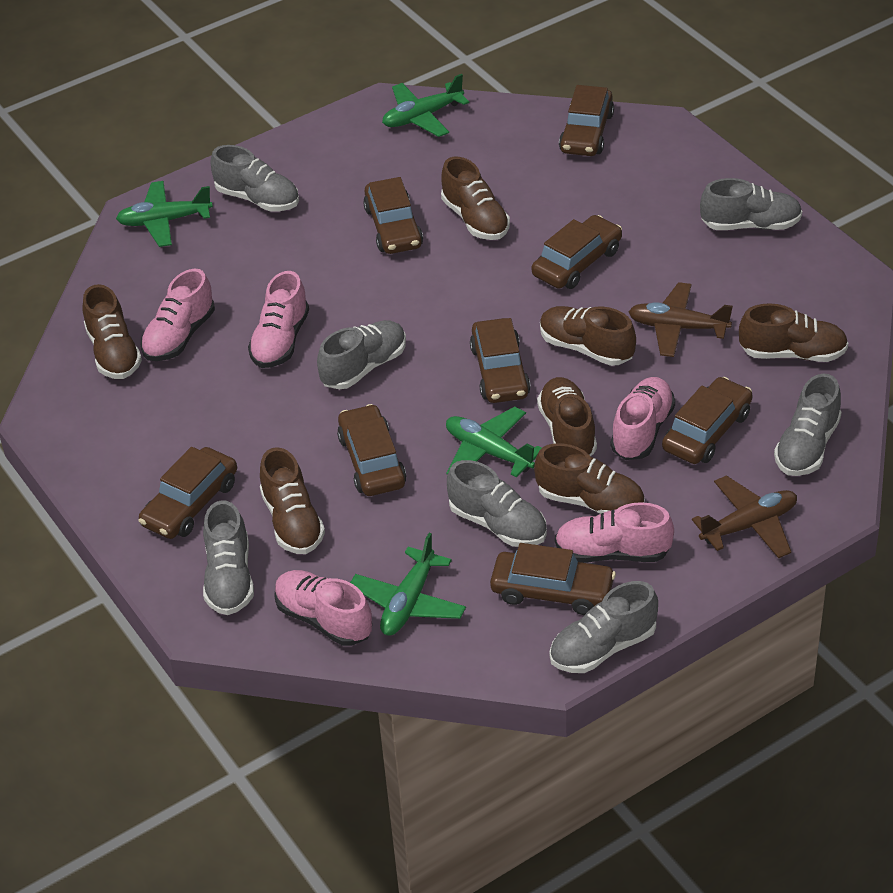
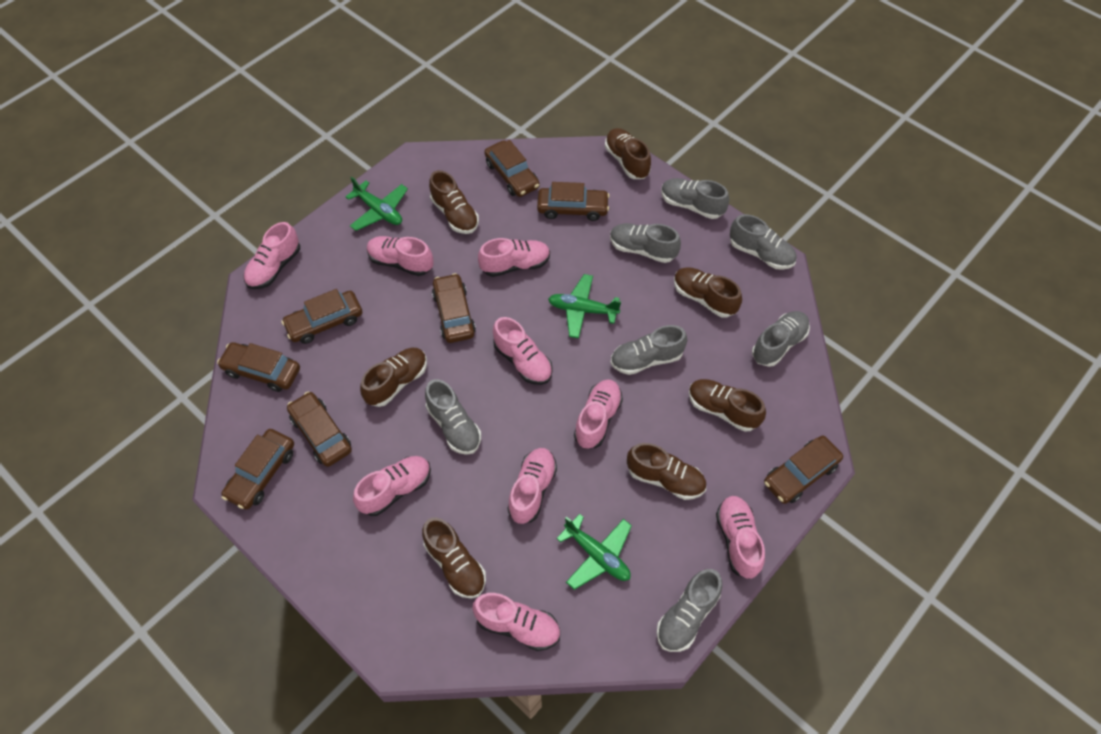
brown plane: [628,282,733,357] [692,475,797,558] = 2 -> none = 0
green plane: [116,181,213,247] [350,533,466,636] [382,74,469,137] [446,407,541,478] = 4 -> [345,177,408,231] [548,274,621,338] [556,514,632,590] = 3
pink shoe: [140,268,215,361] [248,271,309,368] [274,570,372,646] [555,502,674,563] [610,377,675,460] = 5 -> [244,222,300,289] [353,456,431,516] [367,236,434,276] [472,593,560,651] [478,238,550,277] [493,317,553,385] [508,448,557,524] [574,379,623,449] [716,496,765,579] = 9

